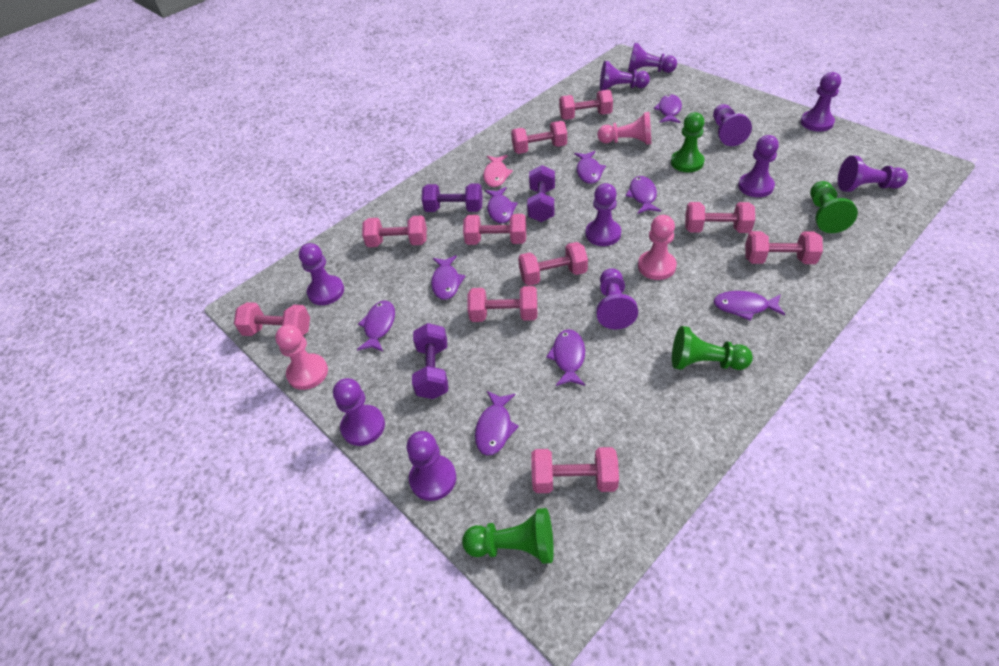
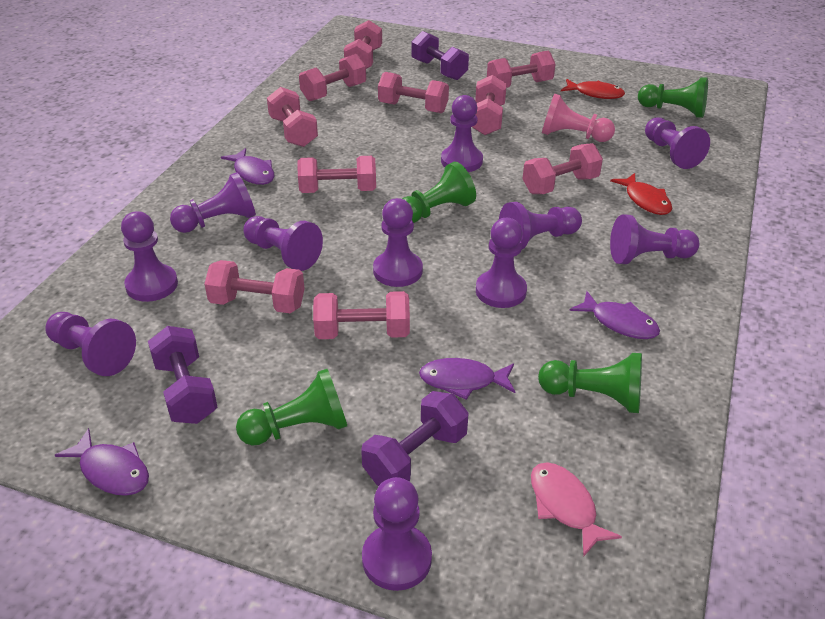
pink pawn: [275,325,328,390] [597,112,651,145] [638,215,677,280] = 3 -> [542,94,615,142] = 1
purple fish: [357,301,395,351] [431,255,466,300] [475,391,519,456] [485,187,518,223] [546,329,585,386] [574,151,606,184] [625,176,661,214] [654,94,682,123] [713,291,785,321] = 9 -> [55,428,149,496] [221,148,274,185] [419,358,515,400] [570,291,660,339] = 4
red fish: none = 0 -> [561,79,625,99] [610,173,672,215] = 2

